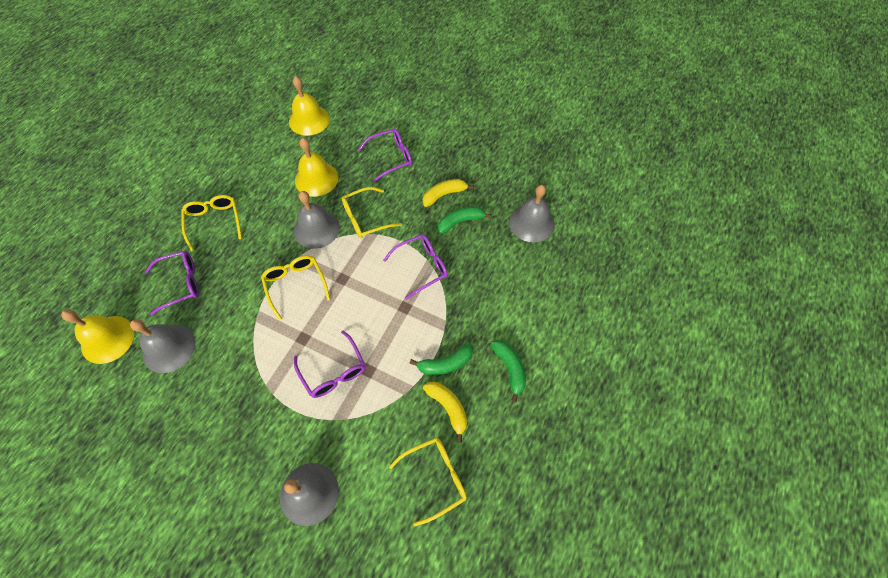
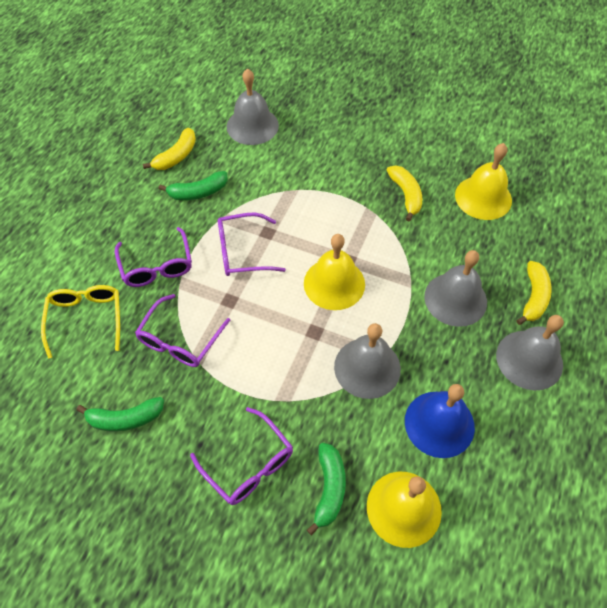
blue bell: none = 0 -> [405,384,475,458] = 1
yellow banana: [423,179,474,207] [423,382,467,443] = 2 -> [143,128,196,170] [387,165,422,221] [516,261,552,325] = 3
yellow glasses: [181,195,242,251] [261,255,330,320] [341,187,402,238] [389,438,467,526] = 4 -> [41,285,120,359] = 1

